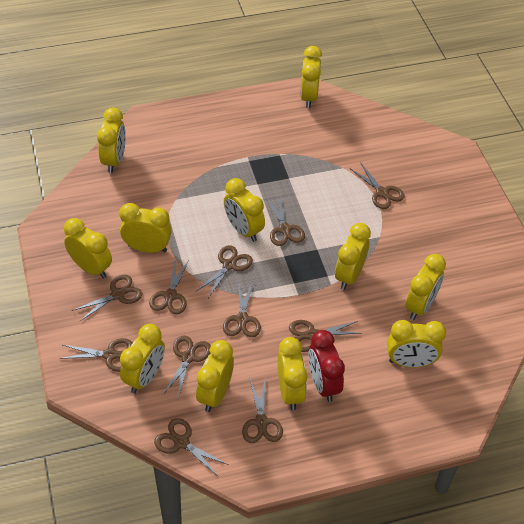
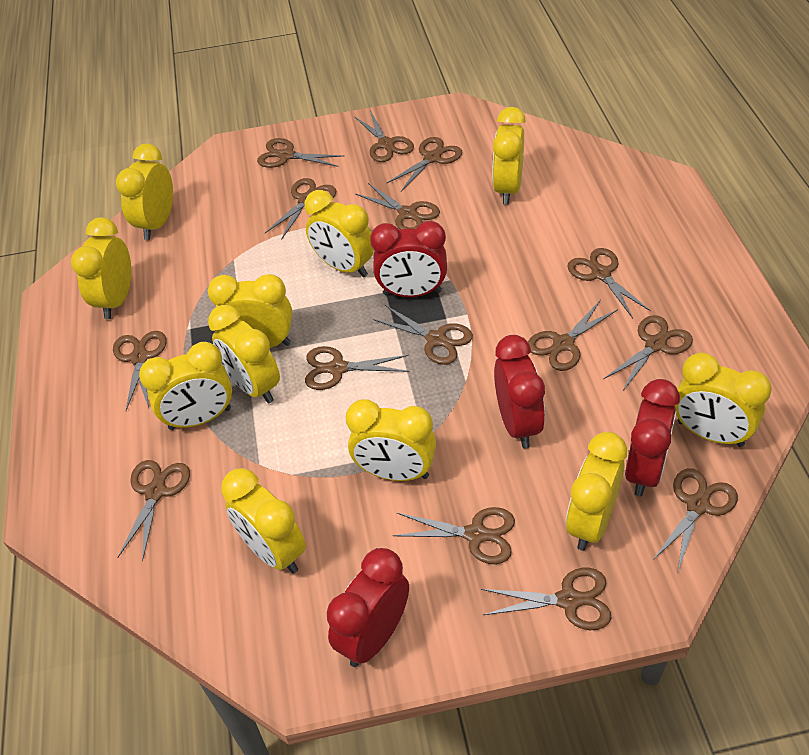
brown scissors: [59,338,133,372] [72,275,143,322] [149,260,189,314] [154,418,229,477] [163,335,211,399] [196,245,253,298] [223,280,261,337] [242,379,283,443] [267,197,305,246] [289,320,360,352] [351,162,405,209] = 11 -> [113,331,167,411] [117,460,190,562] [257,138,344,168] [265,178,336,240] [305,346,409,390] [354,110,414,162] [356,183,440,230] [373,305,473,365] [386,137,462,191] [393,507,515,564] [481,568,612,630] [528,301,618,371] [567,248,651,318] [603,315,693,392] [652,468,738,574] = 15
red clock: [308,330,345,402] = 1 -> [327,548,409,667] [370,221,447,297] [494,335,545,448] [625,379,680,497] = 4

